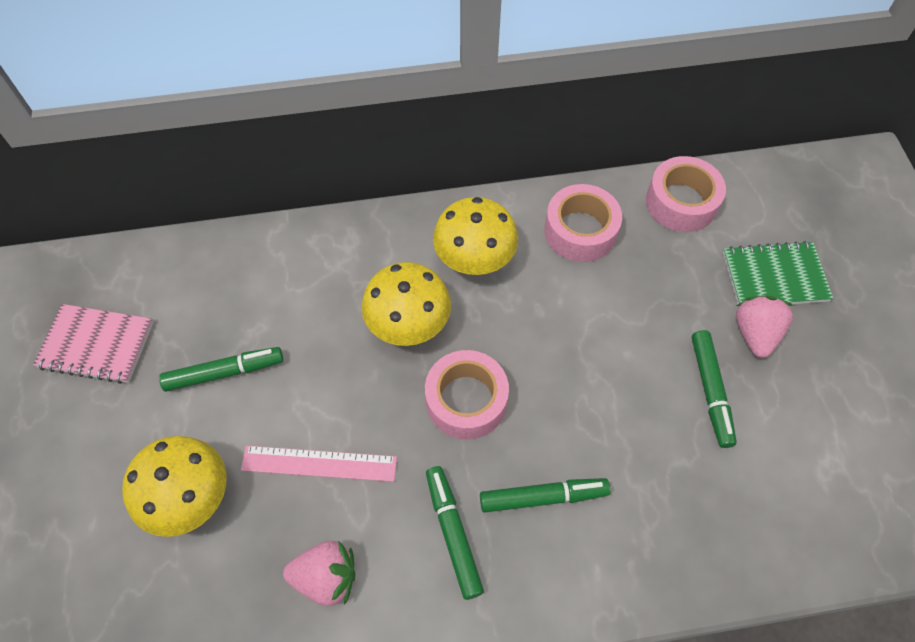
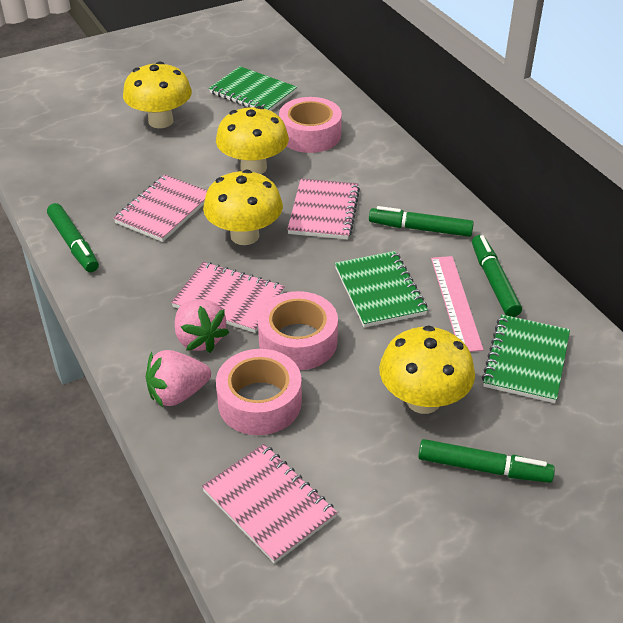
green notebook: [723,241,833,307] = 1 -> [209,66,297,111] [335,251,428,328] [482,314,570,403] = 3
pink notebook: [33,304,154,384] = 1 -> [113,175,207,242] [171,262,285,333] [202,444,337,564] [287,179,360,239] = 4
yellow mushroom: [122,436,227,537] [361,262,451,346] [433,197,518,275] = 3 -> [123,61,192,128] [203,169,283,245] [216,106,289,174] [379,326,475,414] = 4

